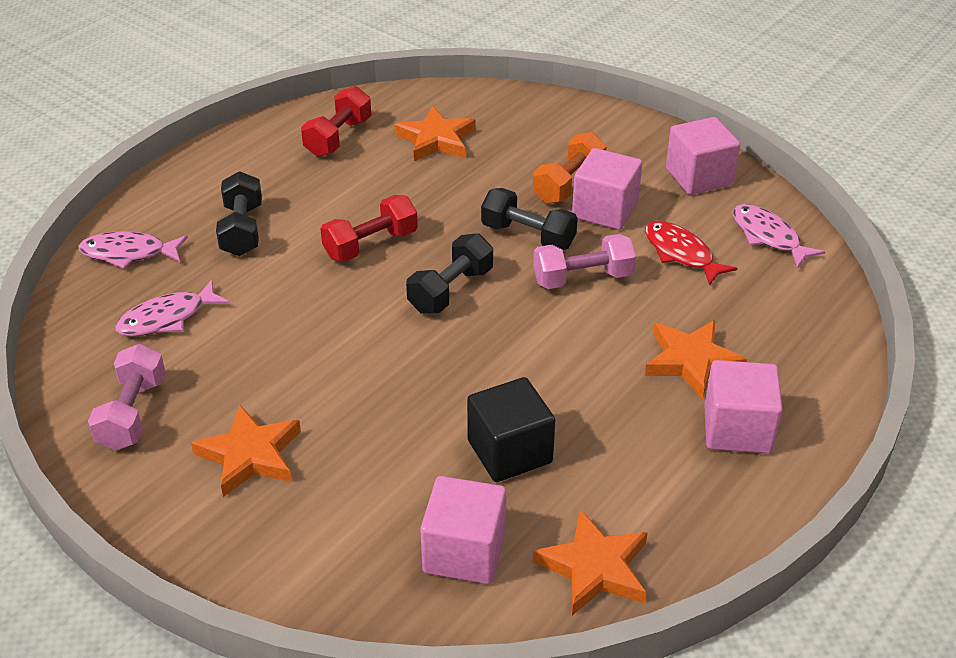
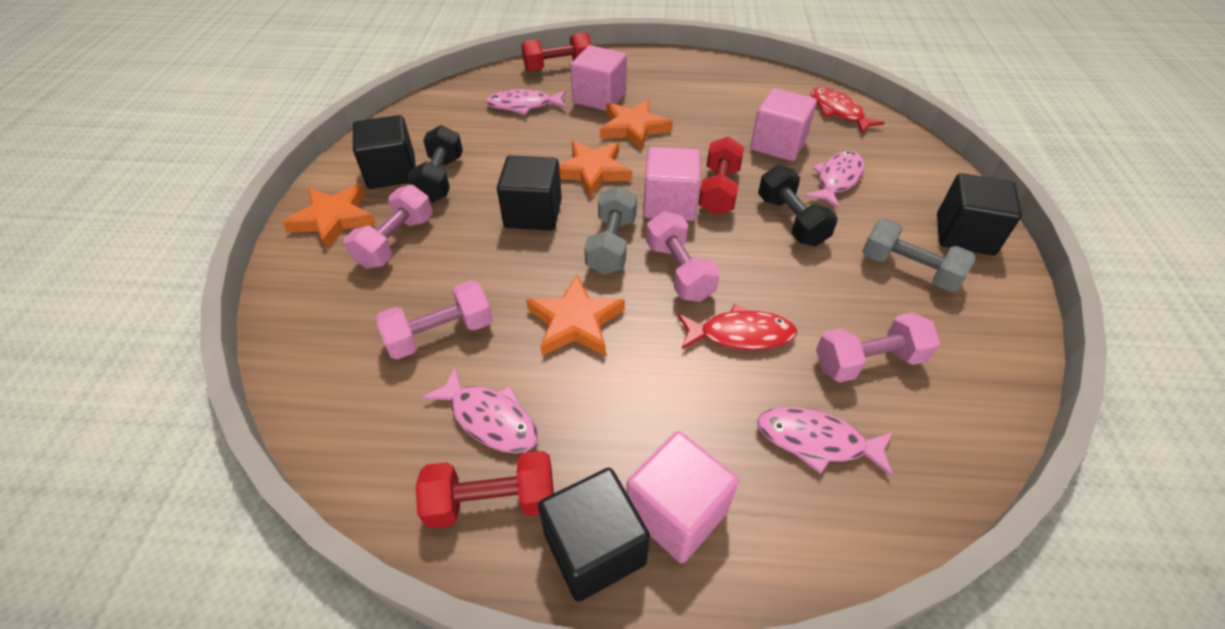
black cube: [467,377,555,482] = 1 -> [353,115,416,189] [497,155,562,231] [538,468,650,602] [937,173,1022,255] = 4
black dumbbell: [216,171,262,256] [406,233,493,314] [481,188,578,250] = 3 -> [407,125,463,203] [758,165,838,246] = 2
grey dumbbell: none = 0 -> [584,186,637,275] [862,218,975,292] = 2
orange dumbbell: [533,132,606,204] = 1 -> none = 0
pink dumbbell: [88,344,166,451] [533,234,636,289] = 2 -> [344,185,433,269] [376,281,493,359] [646,211,720,302] [816,312,940,383] = 4
pink fish: [78,231,188,269] [115,280,230,336] [733,204,825,268] = 3 -> [422,367,538,453] [485,89,567,115] [757,407,894,478] [805,151,865,209] = 4
red dumbbell: [301,86,371,157] [321,195,418,262] = 2 -> [416,451,554,528] [521,32,592,72] [698,136,744,215] = 3
red fish: [645,221,738,286] = 1 -> [678,304,797,350] [811,87,885,134] = 2

